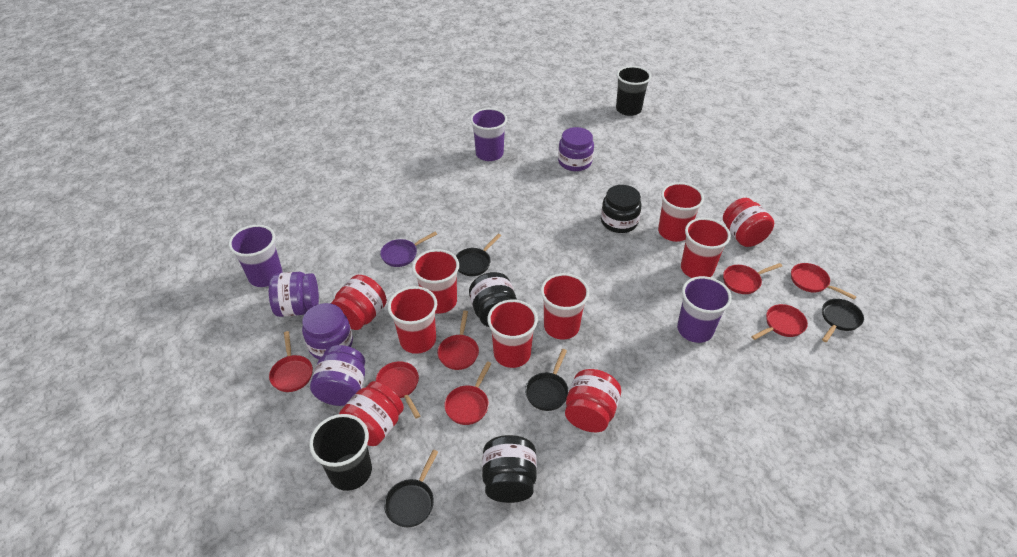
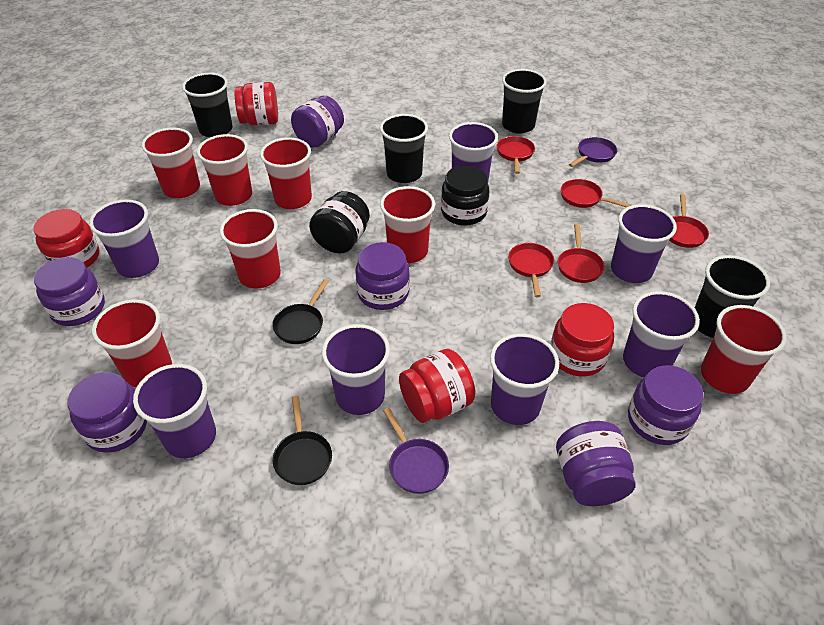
black cup: [309,414,372,491] [616,66,651,116] = 2 -> [182,73,233,137] [380,114,428,183] [502,69,547,134] [694,255,770,338] = 4
black jar: [469,272,517,327] [482,435,537,503] [601,185,642,233] = 3 -> [309,191,370,253] [441,165,489,226] = 2
black pan: [384,450,438,527] [456,234,501,276] [525,349,569,411] [822,299,864,342] = 4 -> [272,279,329,344] [273,396,332,485] = 2
purple cup: [229,225,283,287] [470,108,507,161] [677,276,732,343] = 3 -> [89,199,159,278] [133,364,216,458] [322,324,390,415] [449,122,498,183] [490,333,559,425] [611,204,677,283] [623,291,700,377] = 7
purple jar: [269,272,319,317] [302,303,353,359] [310,345,365,406] [558,127,594,171] = 4 -> [34,257,105,326] [67,372,147,453] [291,96,344,148] [356,242,410,310] [556,421,636,506] [628,365,703,445] = 6
purple pan: [380,232,437,267] = 1 -> [383,408,449,494] [569,137,617,167] = 2
red cup: [388,286,437,354] [412,249,459,314] [487,300,538,368] [541,273,589,340] [658,182,704,242] [681,218,731,278] = 6 -> [92,299,172,387] [142,128,200,198] [197,134,252,206] [220,209,281,288] [260,137,312,209] [380,186,435,263] [701,305,787,394] = 7
red pan: [269,331,313,392] [376,361,420,418] [437,311,479,370] [444,361,492,425] [723,263,782,294] [751,304,808,340] [791,263,857,300] = 7 -> [497,136,535,174] [508,243,554,297] [558,224,605,283] [561,179,631,208] [669,194,709,248] = 5

